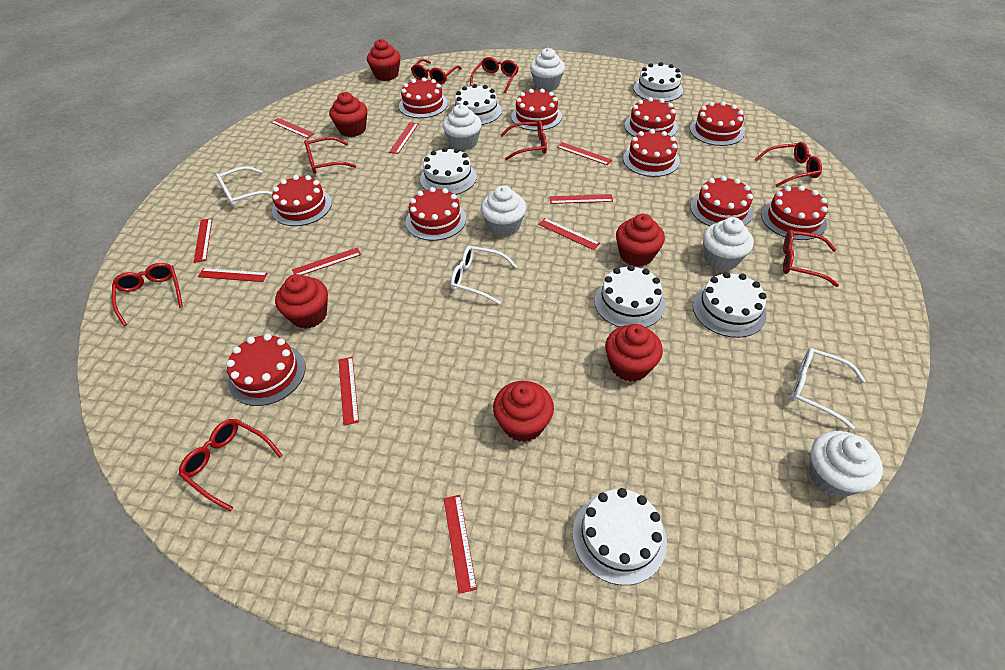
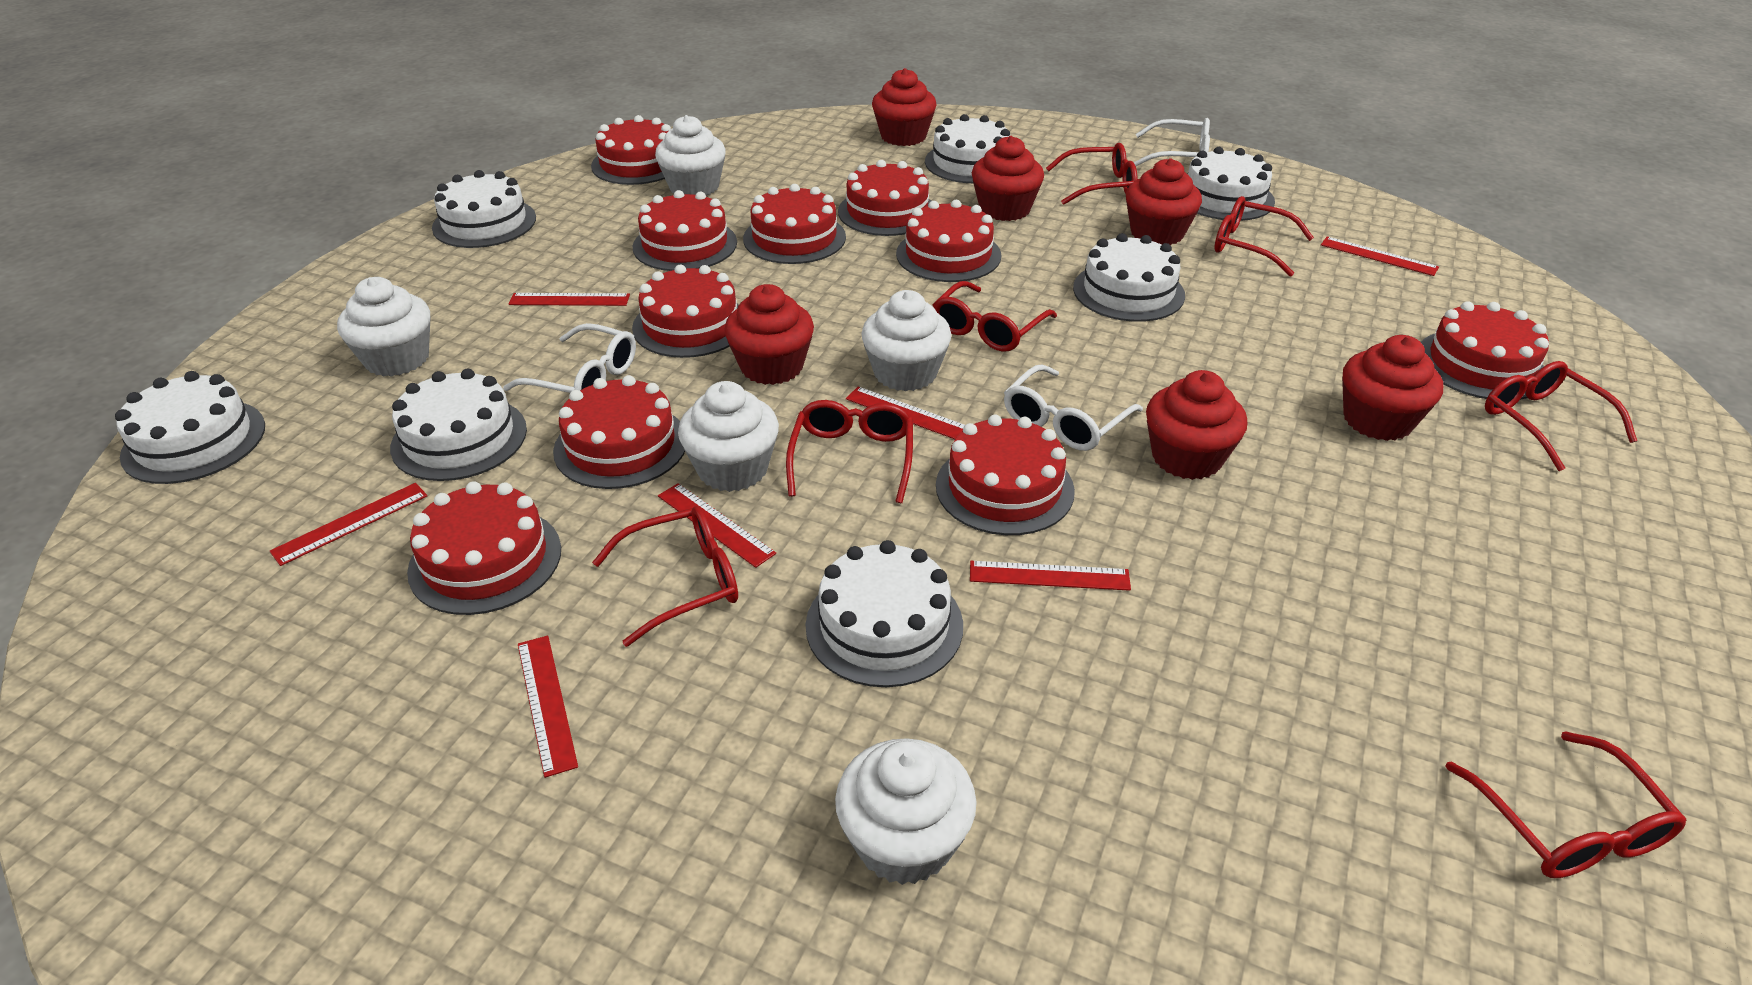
red glasses: [112,263,183,326] [179,419,283,511] [304,137,356,174] [411,59,462,84] [470,57,519,94] [501,120,547,160] [755,142,822,187] [783,230,839,287] = 8 -> [592,506,738,647] [786,400,913,503] [933,281,1057,352] [1046,143,1137,205] [1214,196,1314,277] [1445,731,1686,878] [1485,361,1637,471] = 7
red ruler: [194,218,212,263] [198,268,268,282] [271,118,315,138] [292,247,361,275] [339,357,359,425] [389,122,419,154] [444,495,477,594] [538,218,600,250] [550,194,613,204] [557,142,612,165] = 10 -> [269,483,427,566] [508,293,630,306] [518,636,578,778] [658,483,776,568] [846,387,965,439] [970,561,1131,591] [1321,237,1439,276] = 7
white cake: [420,147,477,195] [452,84,502,125] [573,488,667,585] [594,265,665,328] [634,62,683,102] [693,272,767,338] = 6 -> [115,371,265,484] [390,369,527,481] [432,170,536,248] [805,540,963,687] [925,114,1010,183] [1073,233,1185,322] [1188,147,1275,221] = 7

